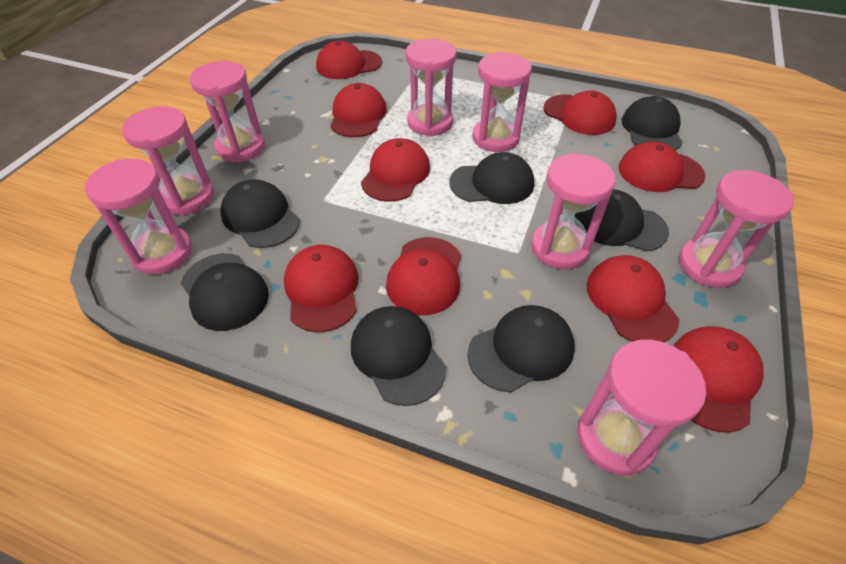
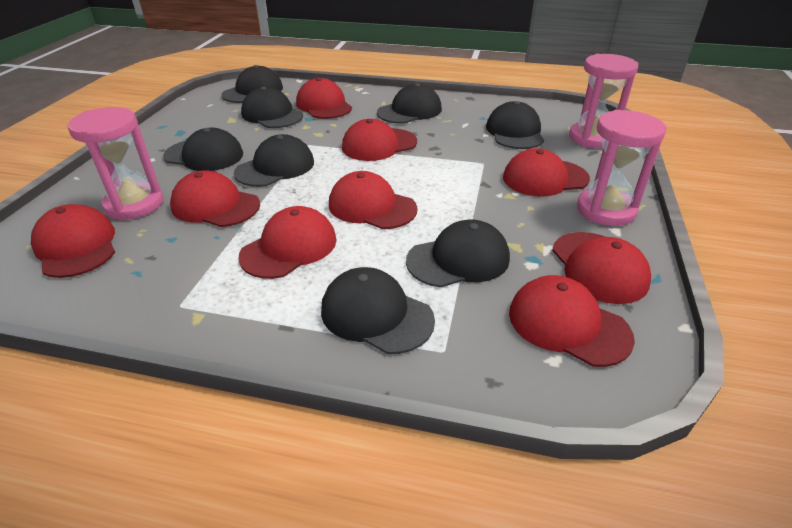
black cap: [181,253,269,331] [220,179,300,248] [351,306,446,406] [449,152,534,204] [467,305,575,392] [575,189,669,251] [622,96,682,150] = 7 -> [163,128,243,171] [222,65,283,103] [234,134,314,187] [241,87,303,128] [321,267,435,354] [377,83,442,124] [406,219,510,288] [486,101,544,149] = 8
pink hourglass: [85,159,192,275] [122,106,214,216] [190,61,265,163] [406,39,457,136] [472,52,532,152] [531,153,616,269] [577,340,706,476] [679,170,794,288] = 8 -> [67,107,164,221] [569,54,638,148] [577,110,667,226] = 3

